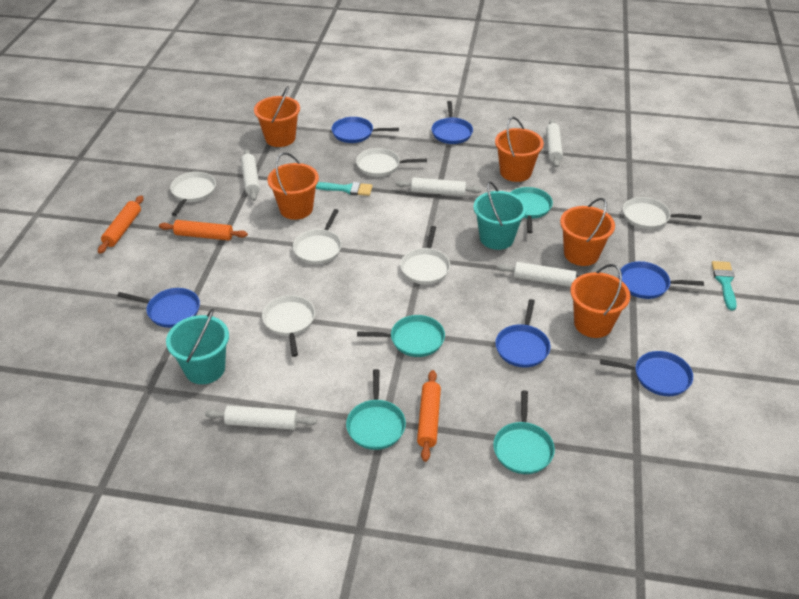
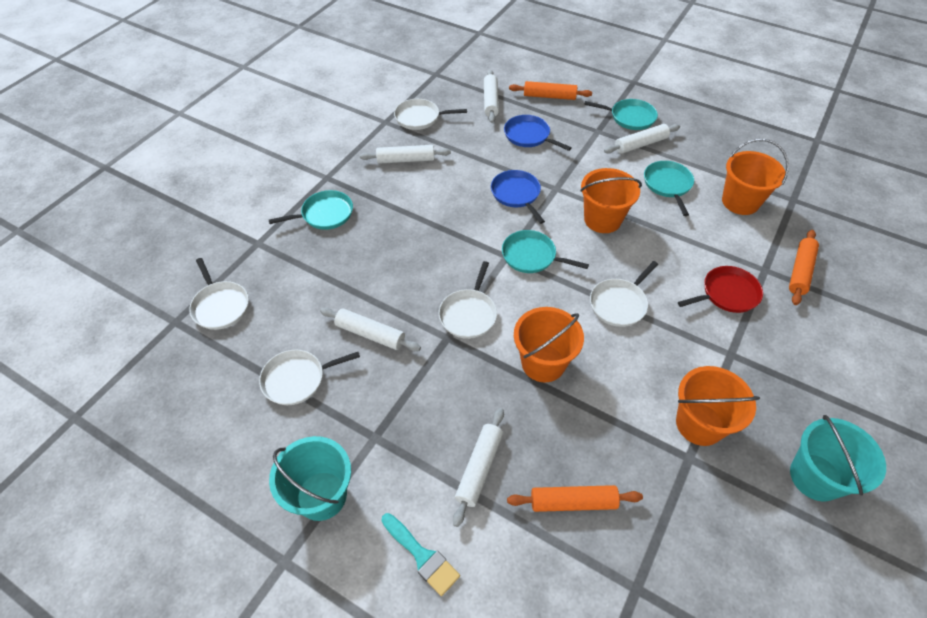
blue pan: [117,288,200,328] [331,117,399,143] [432,101,473,144] [495,299,550,367] [600,351,693,396] [620,261,704,299] = 6 -> [491,170,545,224] [504,115,572,151] = 2
orange bucket: [254,87,300,147] [268,152,319,220] [495,117,544,182] [560,198,615,266] [570,264,630,338] = 5 -> [514,307,584,382] [580,168,642,233] [676,366,760,446] [722,139,789,215] = 4
red pan: none = 0 -> [678,266,763,313] = 1
turquoise brush: [316,182,373,196] [712,261,737,311] = 2 -> [381,513,460,596] = 1
white pan: [170,172,216,216] [262,295,315,357] [293,209,342,264] [356,148,427,177] [400,226,450,284] [623,197,701,229] = 6 -> [189,258,249,330] [259,350,360,405] [394,99,467,130] [439,261,497,339] [590,261,658,327] = 5

